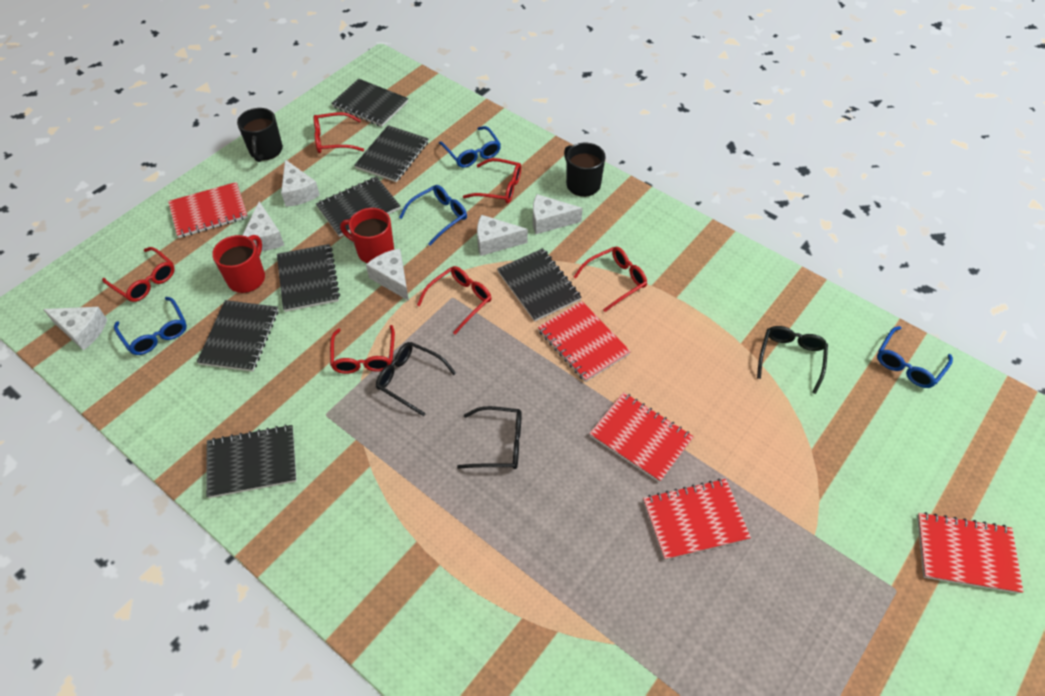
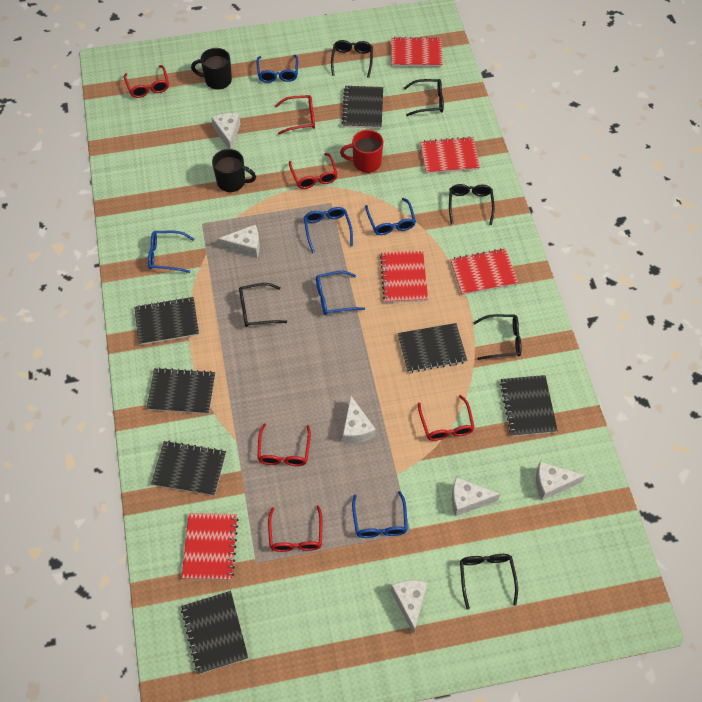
black glasses: [376,342,456,416] [457,406,522,469] [757,326,828,394] = 3 -> [239,283,287,327] [331,40,373,78] [404,79,444,116] [449,184,495,225] [460,554,518,610] [473,314,522,360] = 6
blue glasses: [114,297,187,355] [399,185,467,245] [439,126,501,168] [877,326,953,388] = 4 -> [148,231,194,273] [256,55,298,83] [304,207,353,253] [316,271,365,315] [352,491,408,538] [365,198,416,235] = 6
red mug: [212,235,265,293] [340,208,394,263] = 2 -> [340,130,383,173] = 1

